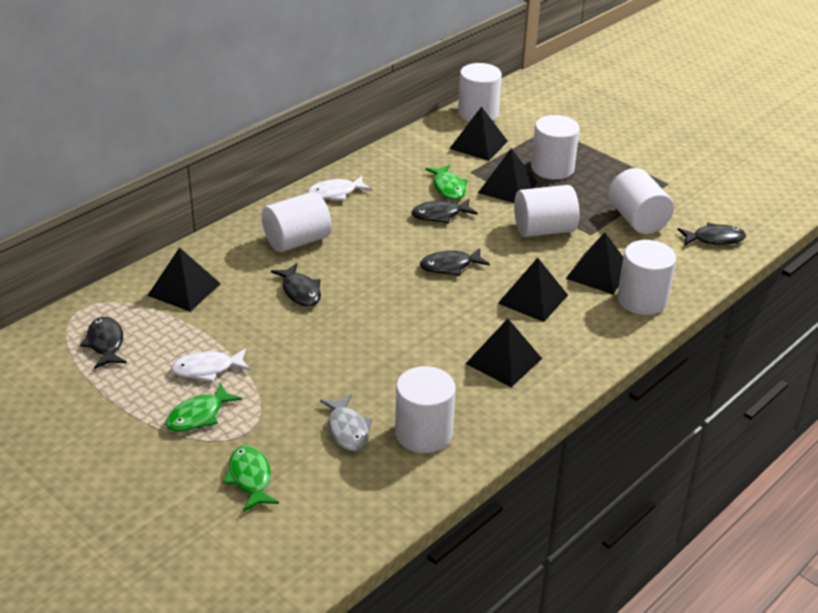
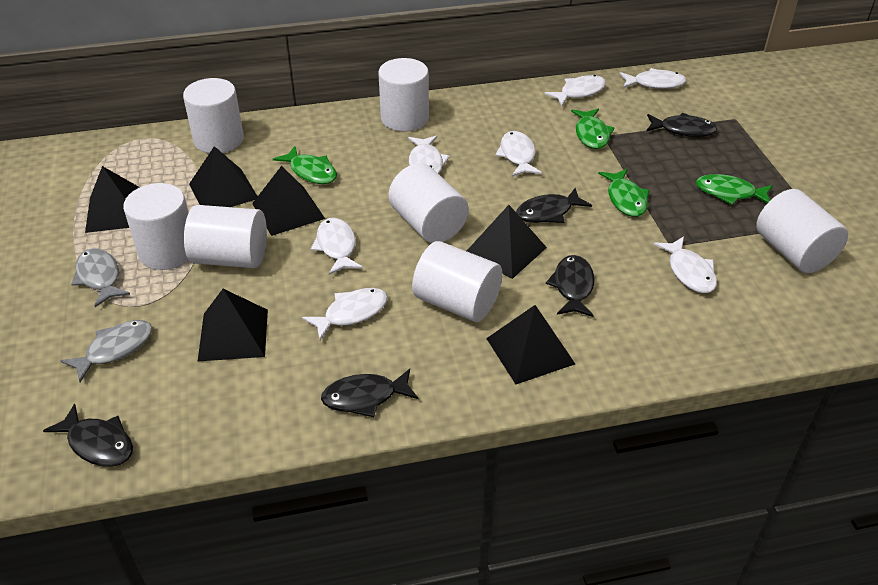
green fish: [166,382,242,432] [223,446,279,512] [425,165,468,200] = 3 -> [273,146,337,184] [571,109,614,149] [598,169,649,217] [696,174,773,205] = 4
grey fish: [320,394,373,451] = 1 -> [60,320,152,382] [71,248,130,307] = 2
white fish: [171,348,250,382] [307,176,372,200] = 2 -> [302,288,388,340] [311,218,363,275] [408,135,450,174] [495,131,542,177] [544,75,606,106] [620,68,686,89] [654,236,717,293] = 7

